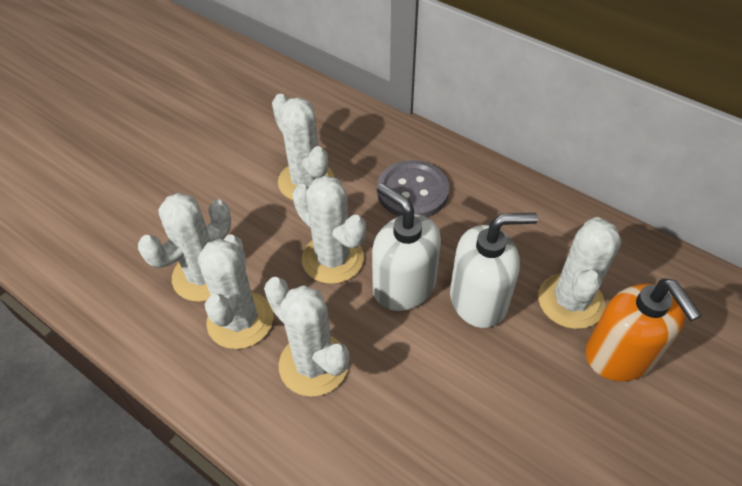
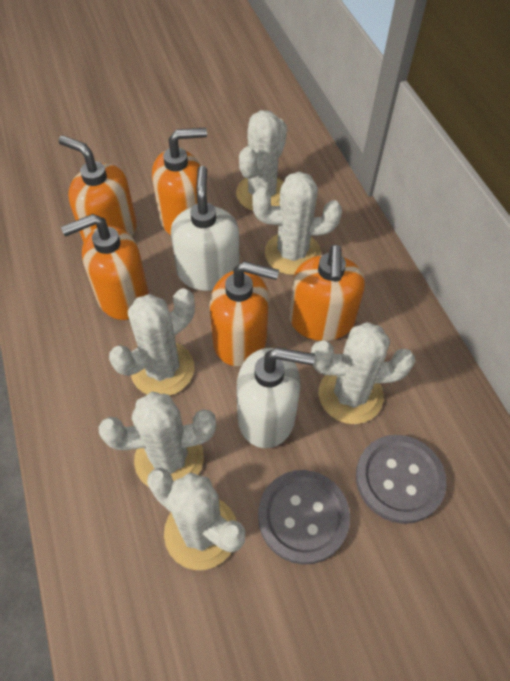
grey button: [377,160,449,217] = 1 -> [258,470,350,565] [356,435,446,524] = 2
orange soap dispenser: [586,279,702,381] = 1 -> [59,135,137,243] [61,214,149,320] [152,127,207,235] [210,261,279,366] [289,245,365,341] = 5

